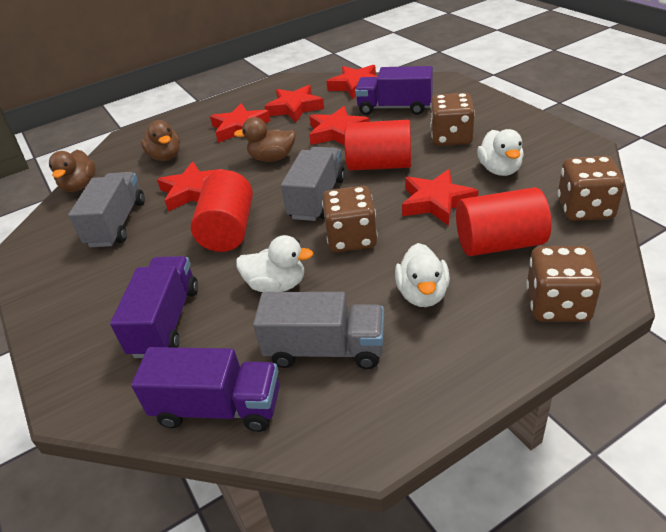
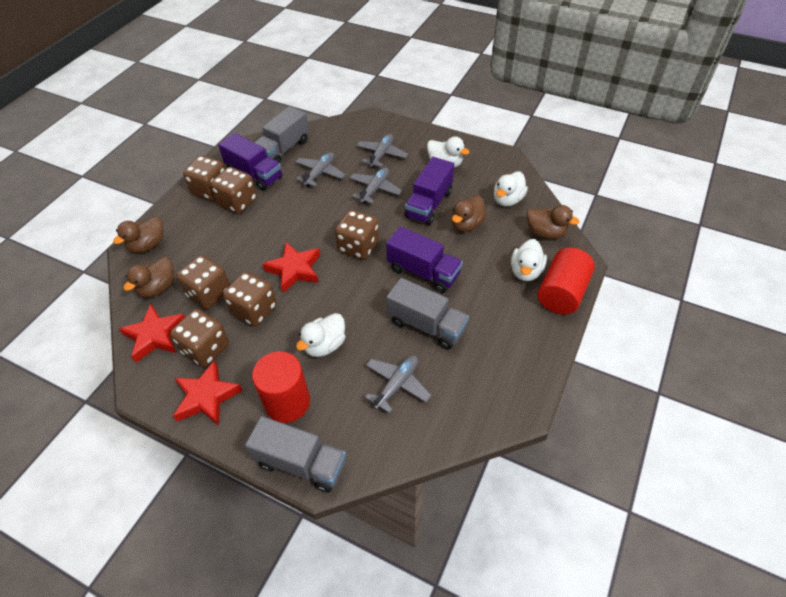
brown dice: [322,186,378,252] [430,93,475,146] [526,246,602,322] [558,156,625,221] = 4 -> [170,309,229,367] [176,255,230,309] [183,155,225,201] [210,167,257,214] [223,271,277,327] [335,210,379,260] = 6
brown duck: [49,150,96,192] [141,120,180,161] [234,117,296,162] = 3 -> [113,217,163,253] [123,257,174,298] [451,195,487,232] [527,205,579,239] = 4
grey plane: none = 0 -> [296,152,345,187] [350,167,402,204] [356,134,408,168] [365,355,431,414] = 4
red cylinder: [191,170,253,252] [344,120,411,171] [456,187,551,256] = 3 -> [252,351,310,423] [537,248,595,315] = 2
red star: [157,162,223,211] [210,103,270,143] [264,85,324,122] [309,106,370,145] [326,65,378,99] [402,169,479,226] = 6 -> [119,304,185,362] [173,360,243,426] [262,242,320,293] = 3
white duck: [236,235,313,292] [395,243,450,307] [477,129,524,176] = 3 -> [296,313,346,357] [427,136,470,168] [494,171,528,207] [511,239,547,281] = 4

